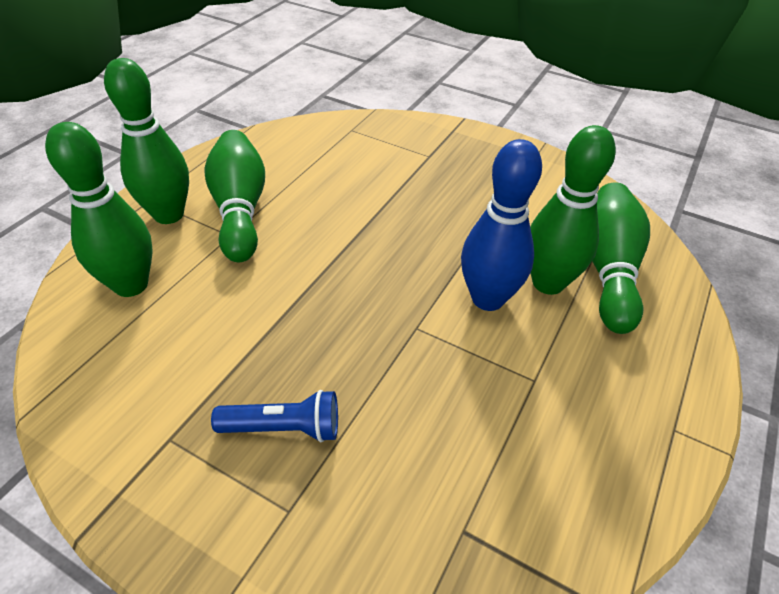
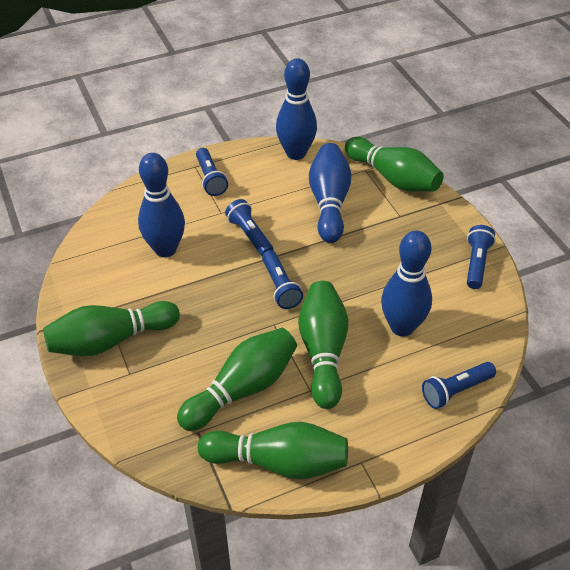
blue bowling pin: [461,139,542,311] = 1 -> [138,153,185,257] [276,58,317,160] [309,143,352,243] [381,231,432,336] = 4
blue flashlight: [211,390,338,442] = 1 -> [196,148,228,196] [225,199,273,256] [262,250,303,309] [422,362,496,409] [467,225,496,289] = 5

